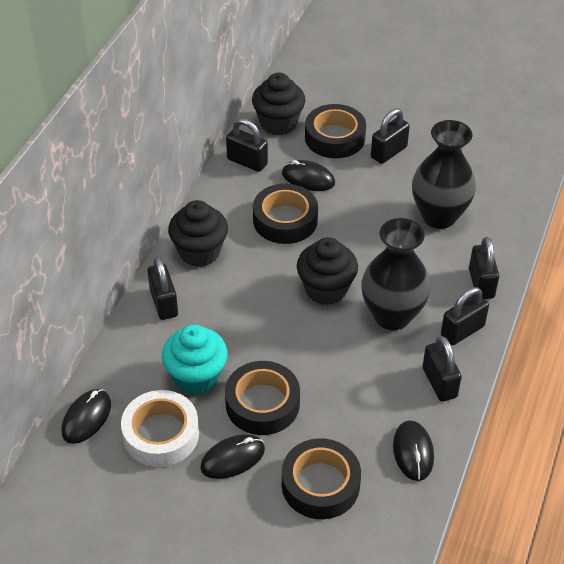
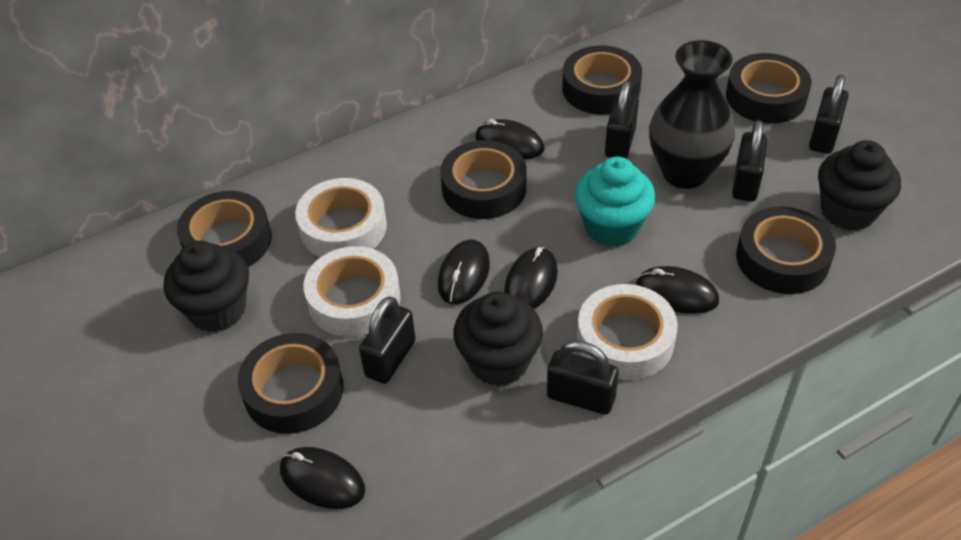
black mouse: [61,389,111,444] [200,434,265,479] [282,160,335,191] [393,420,434,481] = 4 -> [280,447,365,509] [438,239,490,304] [475,119,544,159] [504,247,558,309] [636,266,719,314] = 5
black padlock: [147,257,178,320] [226,118,268,172] [371,108,410,164] [423,336,462,401] [441,287,489,345] [469,237,499,299] = 6 -> [359,296,416,384] [547,341,619,415] [605,81,639,158] [732,120,767,201] [809,75,848,154] = 5
black tape: [225,361,300,435] [253,184,318,244] [282,438,361,519] [305,104,366,158] = 4 -> [177,191,272,267] [238,333,343,434] [440,140,526,219] [562,46,642,115] [726,53,812,124] [736,207,836,294] = 6
black vase: [362,218,431,330] [412,120,476,229] = 2 -> [649,40,735,189] = 1
white tape: [121,390,199,467] = 1 -> [295,178,387,257] [303,246,400,337] [577,284,678,380] = 3

